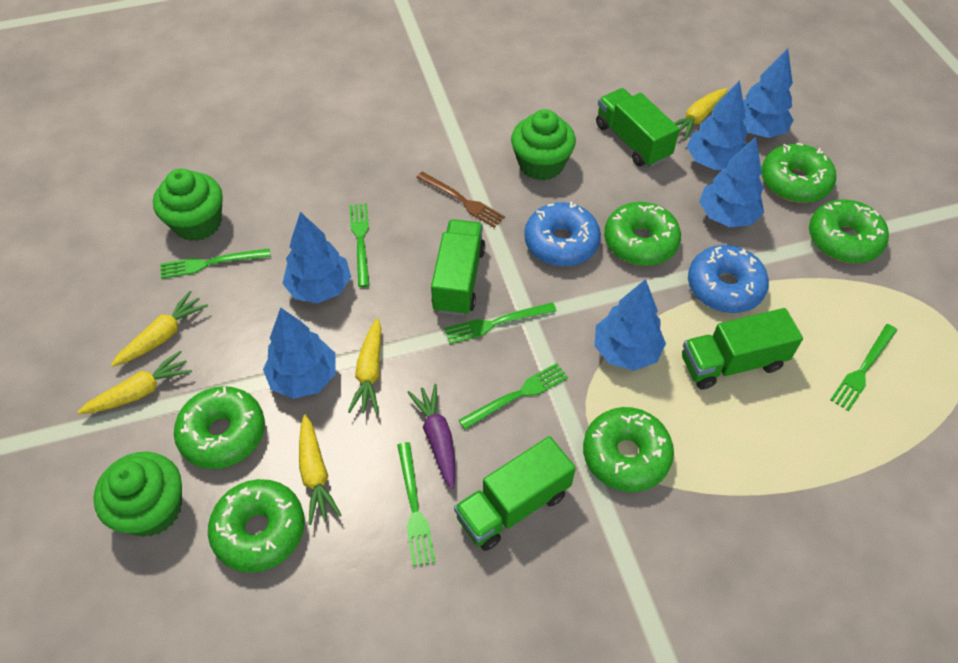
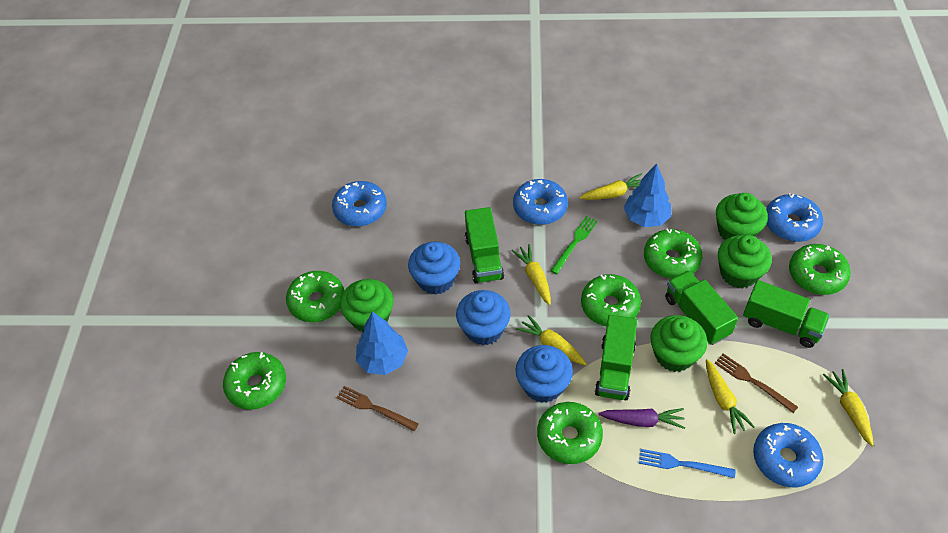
blue cupcake: none = 0 -> [408,242,460,294] [456,290,511,345] [515,345,573,403] = 3
blue donut: [524,202,601,267] [688,245,769,313] = 2 -> [332,181,387,227] [513,179,568,225] [753,423,823,487] [766,193,823,242] = 4
blue fork: none = 0 -> [639,449,735,478] = 1
blue tree: [263,308,336,399] [282,212,351,303] [594,279,666,371] [687,80,748,170] [699,137,764,227] [743,48,794,138] = 6 -> [356,311,408,375] [624,163,671,227] = 2
brown fork: [416,172,505,228] = 1 -> [336,386,419,431] [715,353,798,413] = 2
green cupcake: [93,452,182,537] [153,169,223,241] [511,109,576,181] = 3 -> [340,279,394,332] [650,315,707,372] [716,193,768,240] [718,235,772,288] = 4
green fork: [160,248,270,279] [349,203,370,287] [397,442,435,567] [444,302,556,344] [459,363,568,430] [830,324,897,411] = 6 -> [550,216,598,274] = 1

